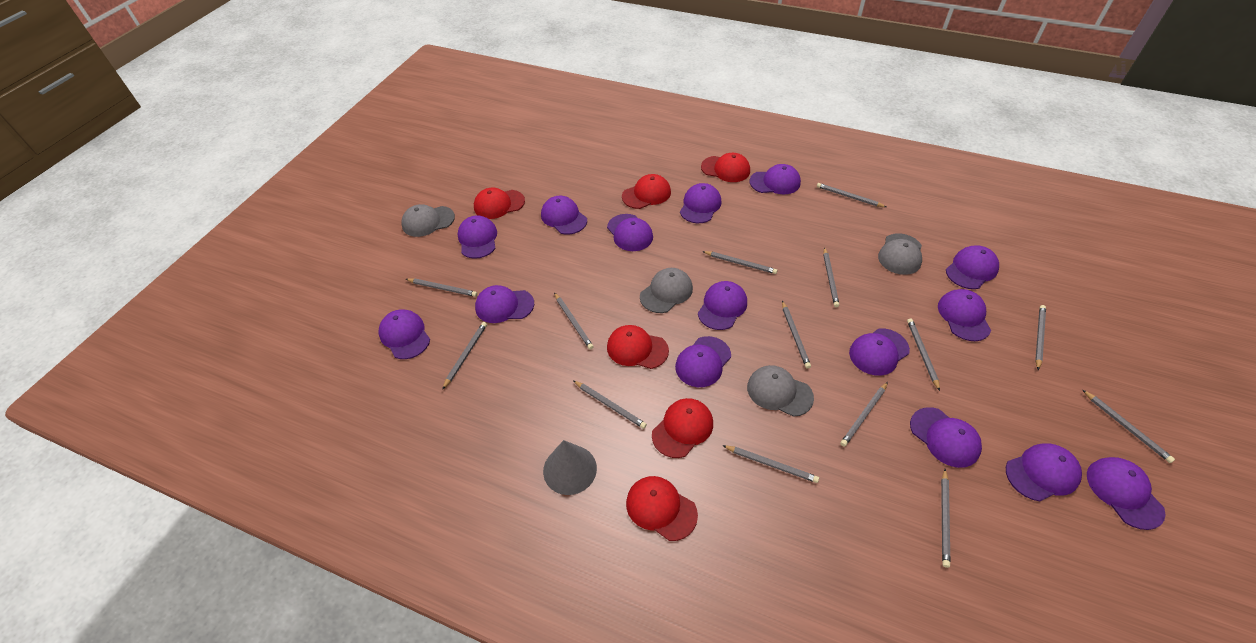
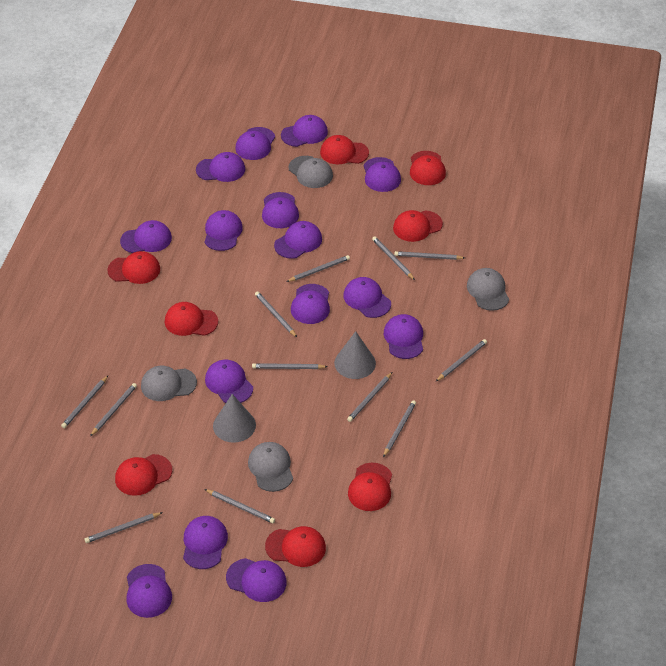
grey cone: [543,440,597,495] = 1 -> [213,394,256,442] [334,331,376,379] = 2
grey pencil: [406,278,477,297] [442,322,487,390] [554,293,594,350] [574,381,647,429] [702,251,777,274] [722,445,819,483] [782,301,811,369] [817,183,886,207] [823,247,839,307] [840,382,888,447] [907,318,940,391] [941,469,950,568] [1035,305,1046,370] [1083,390,1175,463] = 14 -> [61,376,108,428] [84,512,163,543] [90,383,137,436] [205,489,275,523] [252,363,328,369] [255,291,297,337] [286,255,350,282] [347,372,392,422] [372,237,415,280] [383,401,416,457] [394,251,465,260] [436,339,487,381] = 12
red cap: [474,188,525,219] [607,325,669,369] [622,174,671,209] [626,476,698,541] [652,398,713,458] [701,153,750,182] = 6 -> [107,251,160,284] [115,454,172,496] [165,302,218,336] [265,526,326,567] [320,135,369,164] [348,463,392,511] [393,210,443,242] [410,151,446,185] = 8

